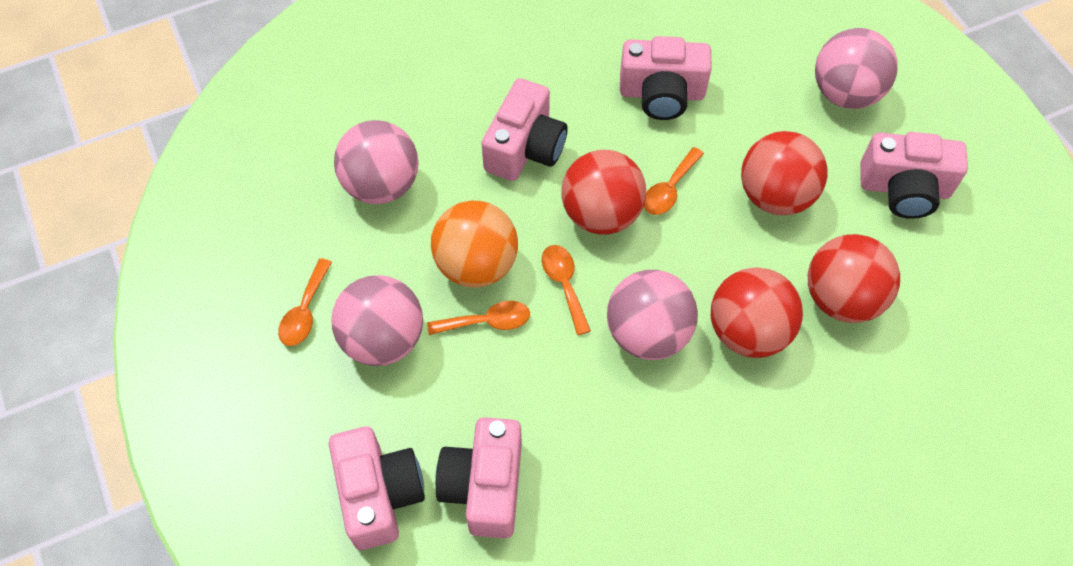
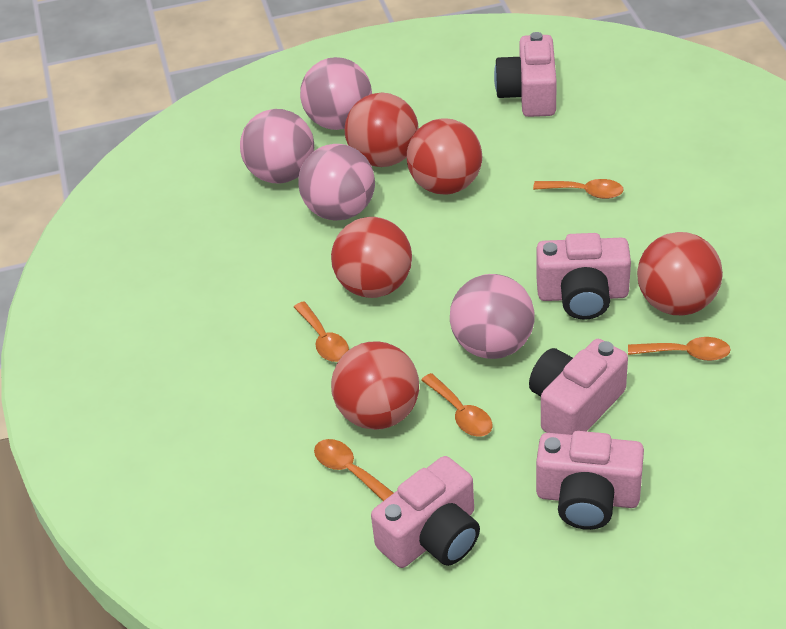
orange ball: [431,201,518,288] = 1 -> none = 0
orange spoon: [278,258,332,346] [427,301,530,335] [542,245,591,335] [644,147,704,215] = 4 -> [294,302,349,362] [314,439,393,501] [421,373,492,437] [533,179,624,199] [628,337,731,361] = 5
red ball: [561,150,646,235] [711,267,803,358] [741,131,827,216] [808,234,900,323] = 4 -> [331,217,412,298] [331,342,419,430] [345,93,419,167] [407,118,482,195] [637,232,723,315] = 5

